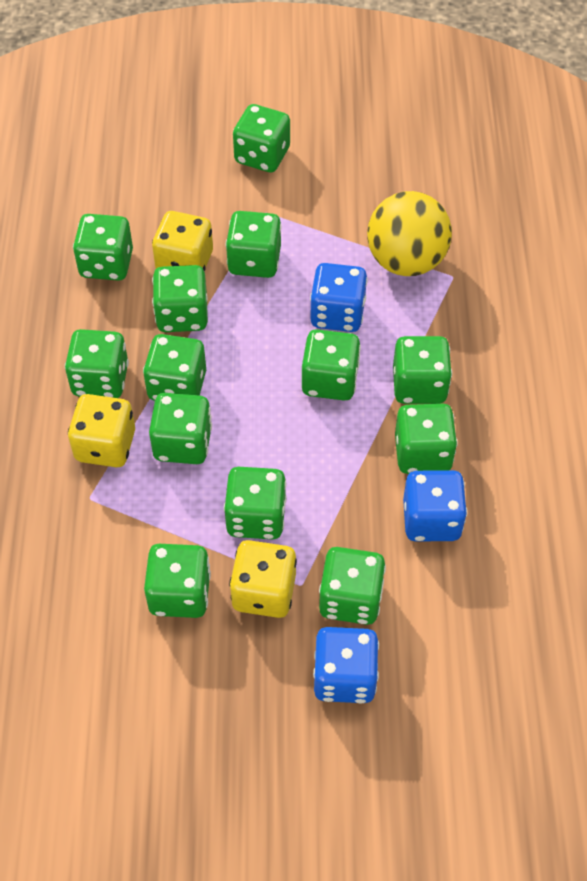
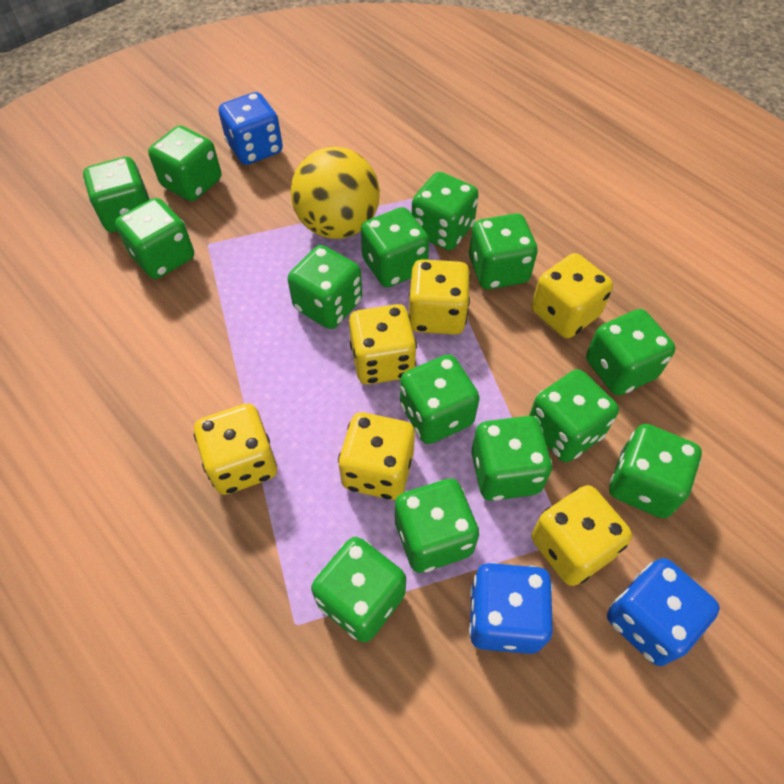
green dice: [65,329,129,398] [73,214,133,281] [143,334,206,401] [144,544,211,618] [149,393,212,464] [152,265,208,332] [224,467,287,539] [226,211,282,278] [233,104,290,173] [302,329,361,401] [319,547,386,625] [393,336,452,404] [395,403,458,474] = 13 -> [83,157,150,232] [115,198,194,279] [148,126,221,201] [288,245,362,329] [311,537,406,642] [361,207,429,287] [395,478,479,573] [400,354,480,444] [412,172,479,250] [469,213,538,289] [471,416,552,501] [529,369,619,462] [586,309,676,396] [609,424,702,518] = 14
yellow dice: [68,394,135,467] [152,211,213,272] [229,540,297,618] = 3 -> [194,404,277,495] [338,412,415,500] [349,304,417,385] [409,259,471,335] [531,253,613,338] [531,485,632,586] = 6

